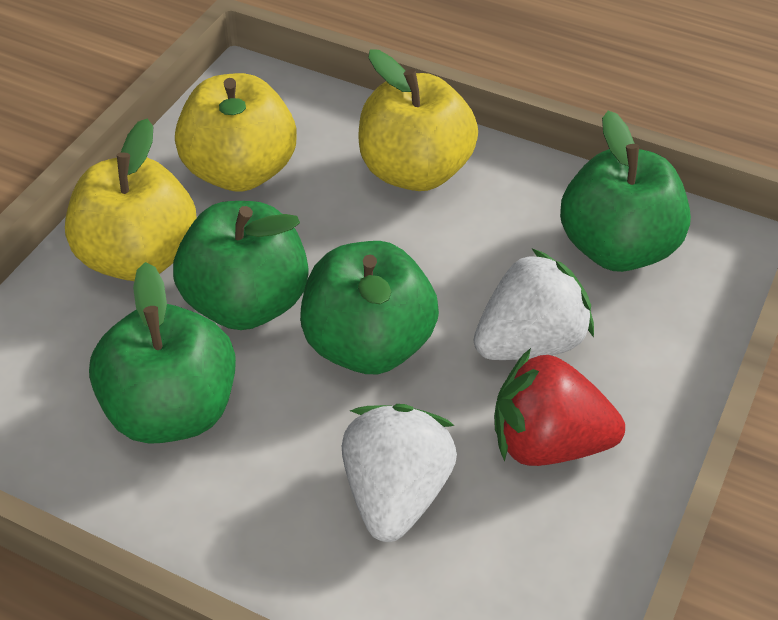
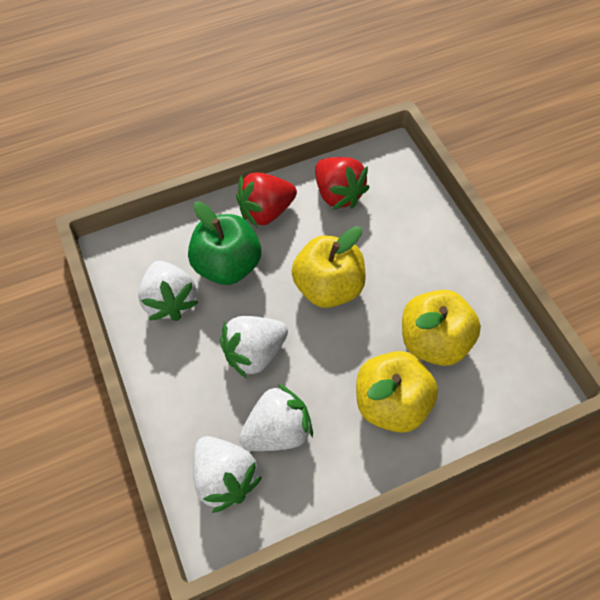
green apple: [89,262,236,444] [173,201,308,330] [300,241,439,374] [560,111,691,272] = 4 -> [188,202,261,285] = 1
red strawberry: [494,348,625,466] = 1 -> [236,173,297,228] [315,157,370,210] = 2
white strawberry: [342,404,457,542] [473,249,594,360] = 2 -> [138,261,199,321] [193,436,262,513] [220,316,288,379] [239,384,313,451] = 4

